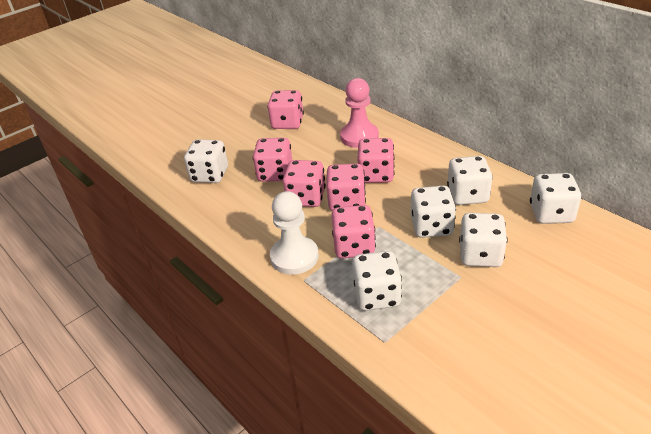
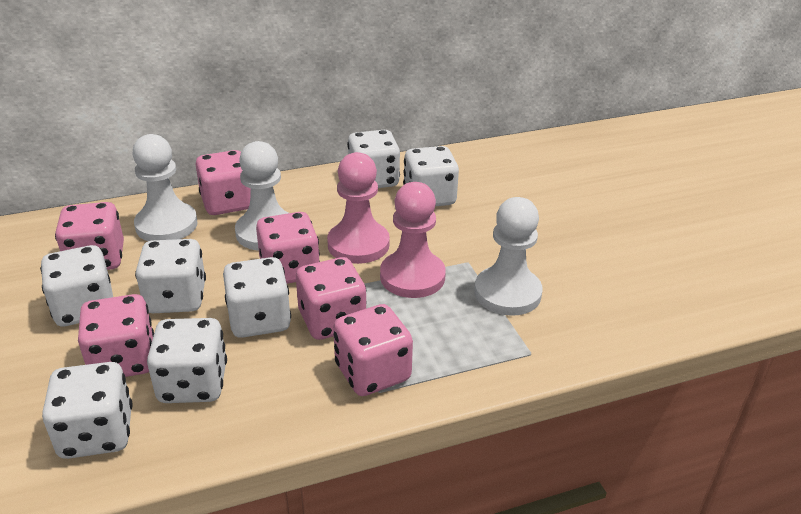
pink pawn: [340,78,379,148] = 1 -> [327,152,390,264] [380,182,446,298] = 2
white dice: [184,139,228,183] [352,251,402,311] [411,186,456,238] [447,156,493,205] [459,213,507,267] [530,173,581,224] = 6 -> [40,245,113,327] [42,362,132,459] [135,239,206,313] [147,318,227,403] [223,257,291,338] [347,130,400,188] [403,146,459,206] = 7
white pawn: [270,191,319,275] = 1 -> [132,134,198,241] [235,141,288,251] [474,197,543,316] = 3

